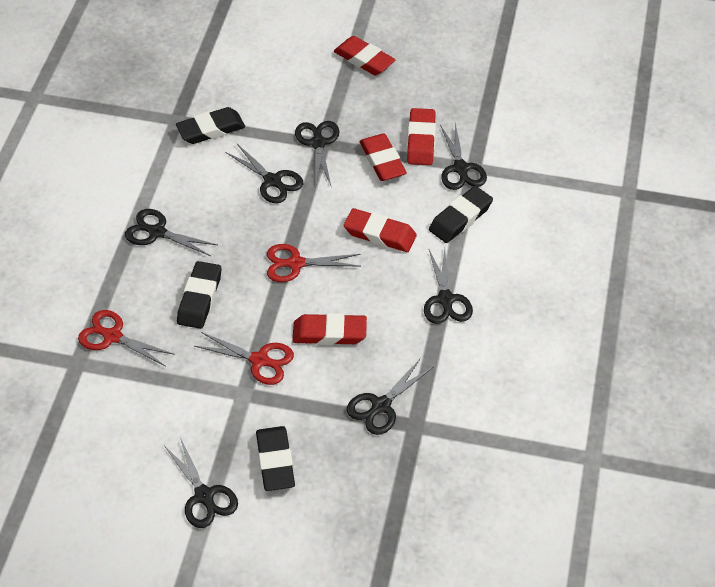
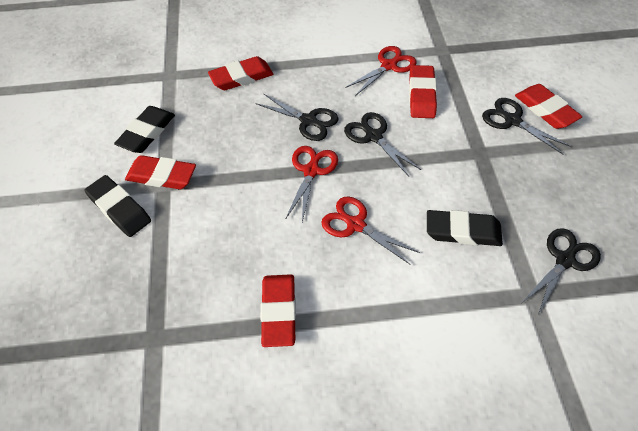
black eraser: [176,107,245,144] [177,261,221,329] [256,426,295,491] [429,186,493,243] = 4 -> [84,175,151,237] [114,106,175,153] [427,210,503,246] = 3
black scissors: [125,209,217,256] [164,438,238,528] [225,144,303,203] [295,121,339,186] [347,358,433,435] [424,248,473,324] [440,123,487,190] = 7 -> [255,93,339,141] [344,112,421,176] [482,98,571,155] [522,228,601,315] = 4

